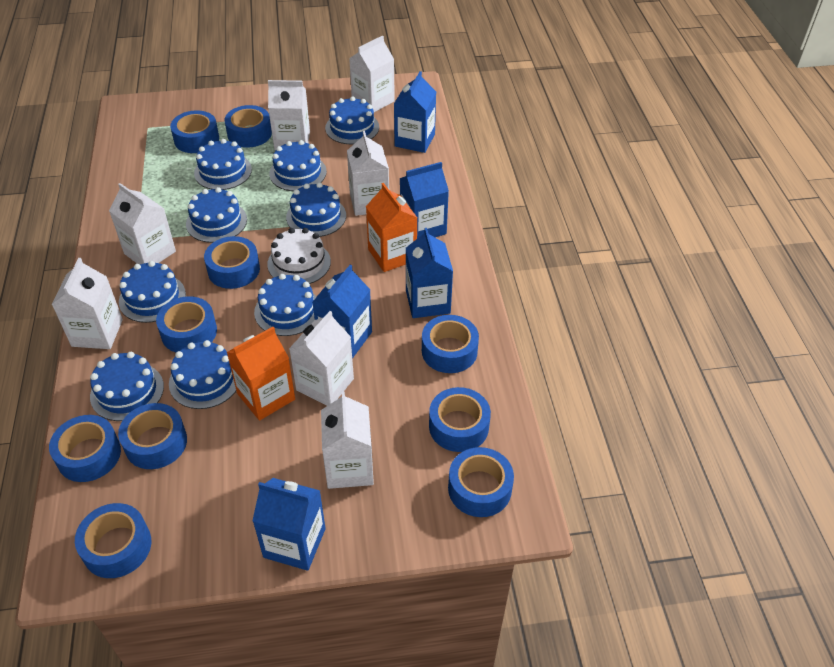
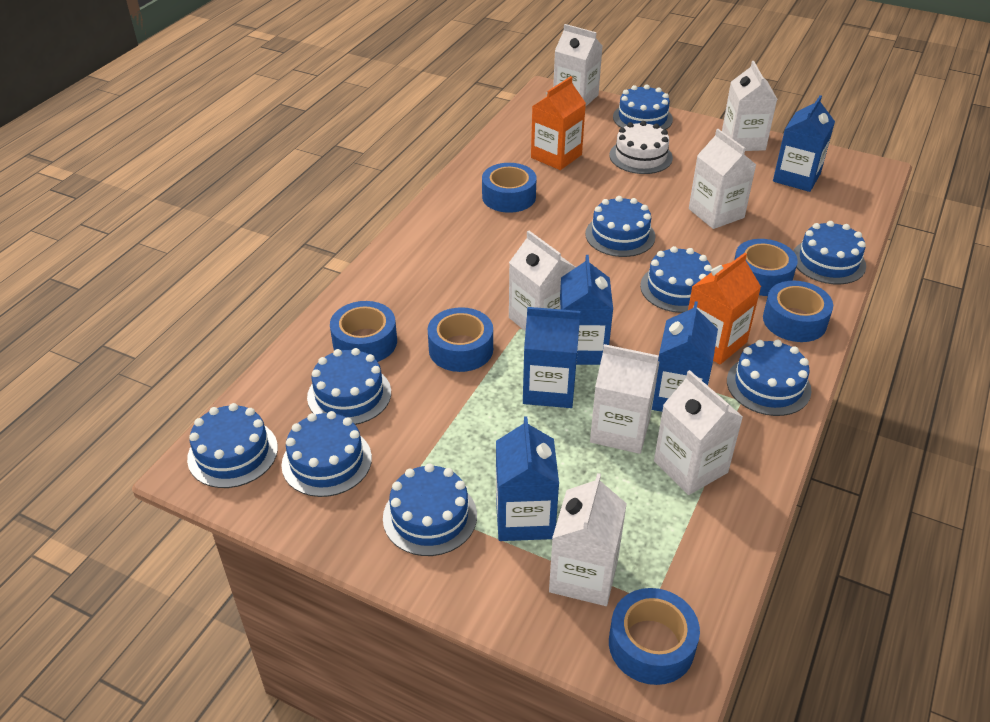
blue tape: [49,415,121,482] [75,503,151,578] [118,403,187,469] [156,296,217,352] [170,110,219,153] [204,236,260,289] [224,105,272,148] [422,315,479,373] [429,387,491,452] [448,447,514,517] = 10 -> [330,301,397,362] [428,307,493,372] [482,163,536,213] [609,588,700,685] [734,239,798,296] [763,281,833,342] = 6

